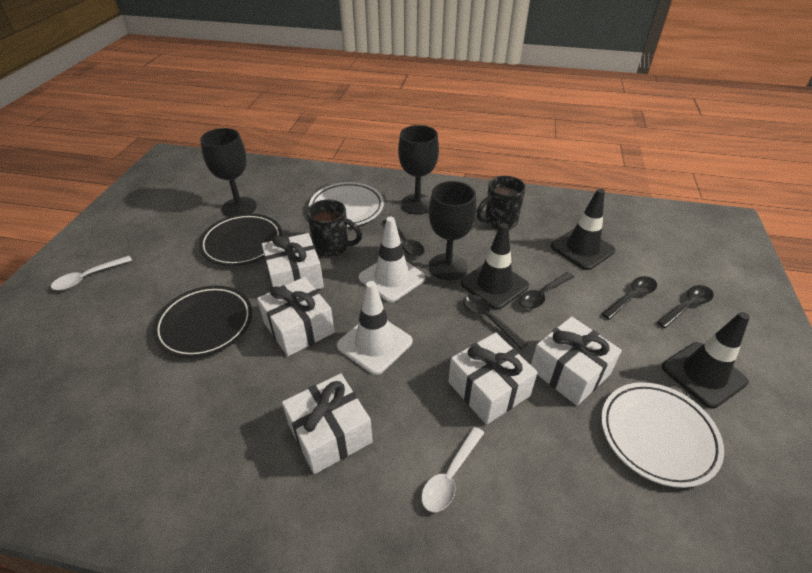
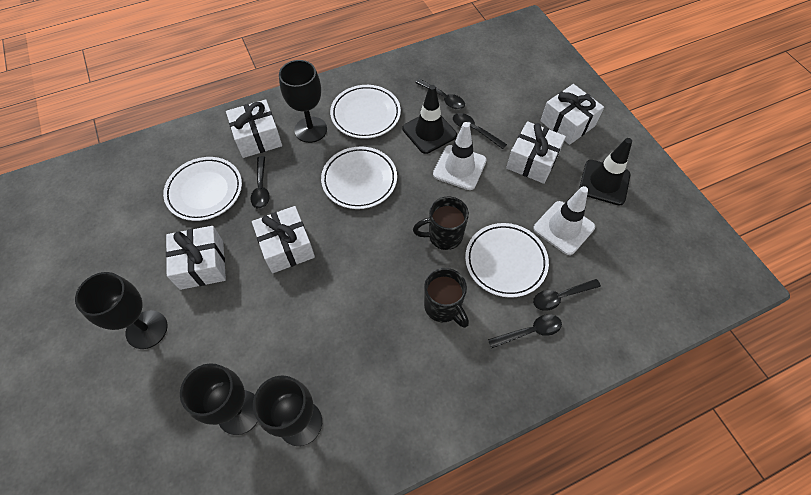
black goblet: [200,128,257,217] [398,125,439,215] [429,181,477,280] = 3 -> [75,272,168,349] [180,363,258,435] [253,375,322,446] [279,60,327,143] = 4
black plate: [153,286,252,358] [199,213,282,266] = 2 -> none = 0
black traffic cone: [461,223,529,310] [551,188,615,270] [662,312,750,409] = 3 -> [403,85,457,154] [579,138,632,205] = 2
white plate: [309,182,384,227] [601,382,724,488] = 2 -> [163,157,242,221] [321,146,397,209] [330,85,401,139] [465,223,549,298] = 4
white spoon: [51,256,132,290] [421,427,484,512] = 2 -> none = 0

